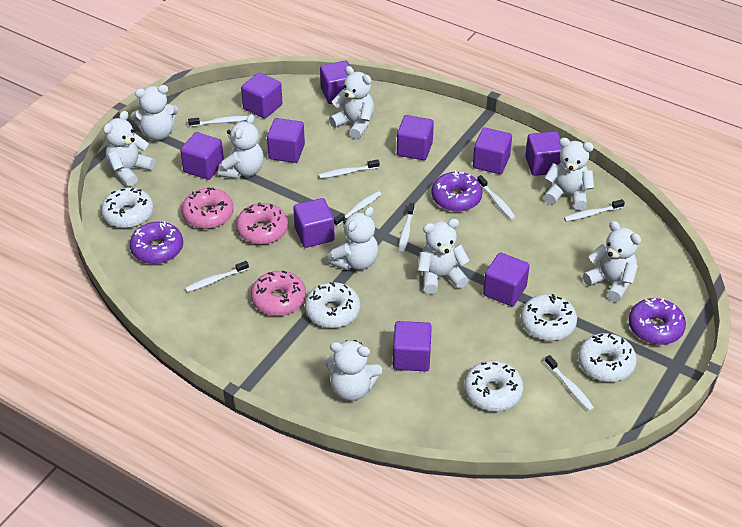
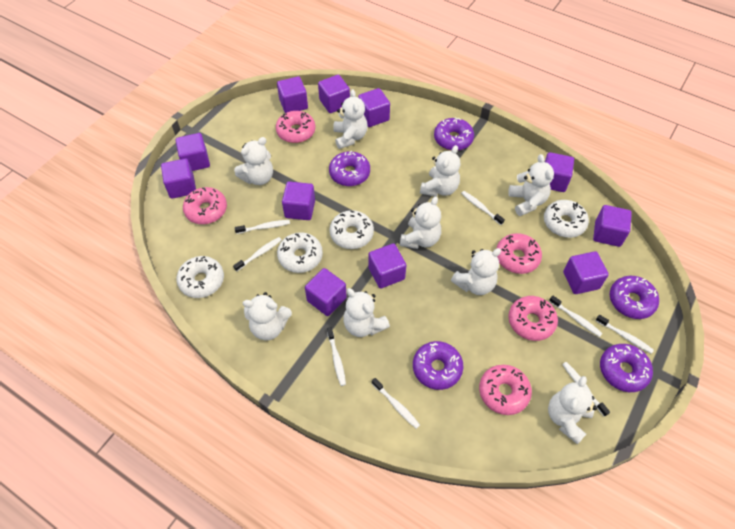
pink donut: [182,187,234,229] [236,202,288,244] [251,271,306,316] = 3 -> [183,187,227,224] [276,111,315,143] [479,365,532,415] [496,233,542,274] [508,296,558,341] = 5
purple cube: [180,132,224,180] [241,72,283,119] [267,118,305,163] [293,198,335,248] [320,61,351,104] [393,321,432,371] [397,115,434,160] [473,127,512,174] [483,252,530,306] [525,131,562,176] = 10 -> [161,158,196,199] [175,133,210,171] [277,76,308,113] [282,182,315,220] [305,268,347,316] [318,75,350,113] [358,88,390,127] [368,243,406,289] [545,152,574,192] [563,251,609,294] [593,205,632,247] = 11
purple donut: [130,221,183,264] [431,171,483,212] [628,298,686,345] = 3 -> [329,151,370,186] [413,341,464,390] [434,117,474,151] [600,344,653,392] [610,276,659,319] = 5
white donut: [101,187,153,228] [305,282,360,328] [464,361,523,411] [521,294,577,341] [578,333,637,382] = 5 -> [176,256,224,298] [277,232,323,273] [329,210,374,249] [544,200,589,238] = 4

